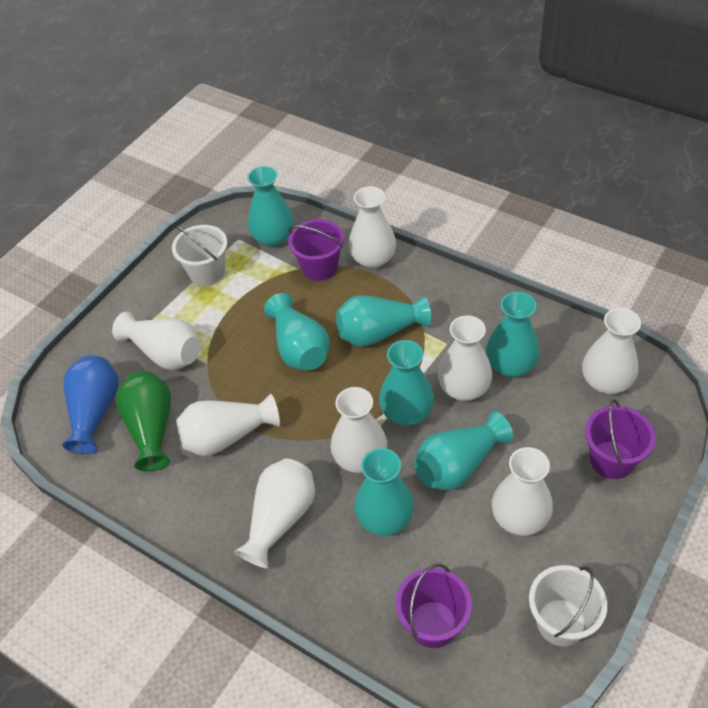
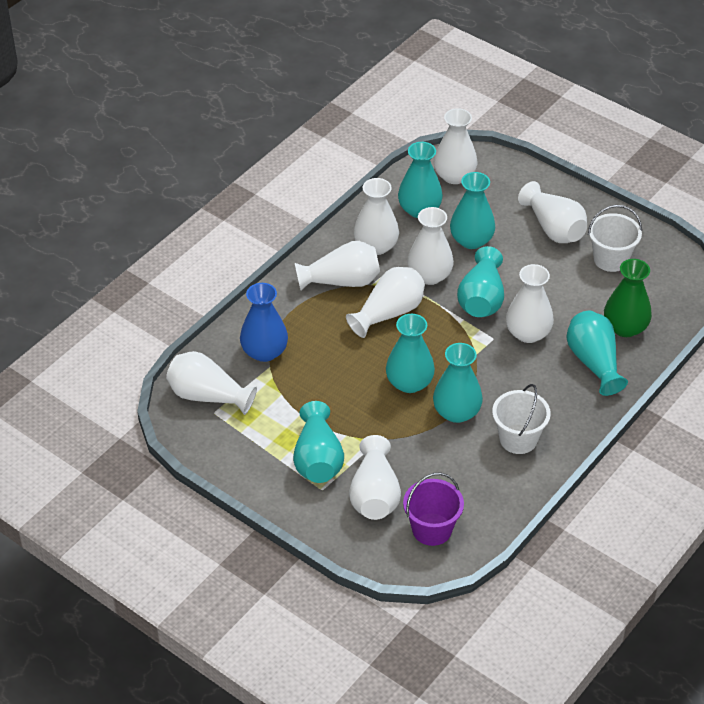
purple bucket: [288,219,344,281] [396,564,472,648] [585,399,655,479] = 3 -> [403,472,464,546] = 1
white vase: [112,311,200,370] [176,394,280,456] [234,458,315,569] [330,387,387,473] [348,186,396,268] [438,315,492,401] [492,447,553,536] [582,308,641,394] = 8 -> [166,351,257,415] [295,241,380,290] [346,267,425,338] [349,435,401,520] [354,178,399,255] [407,207,454,285] [434,108,477,184] [506,264,554,343] [518,181,587,243] = 9

